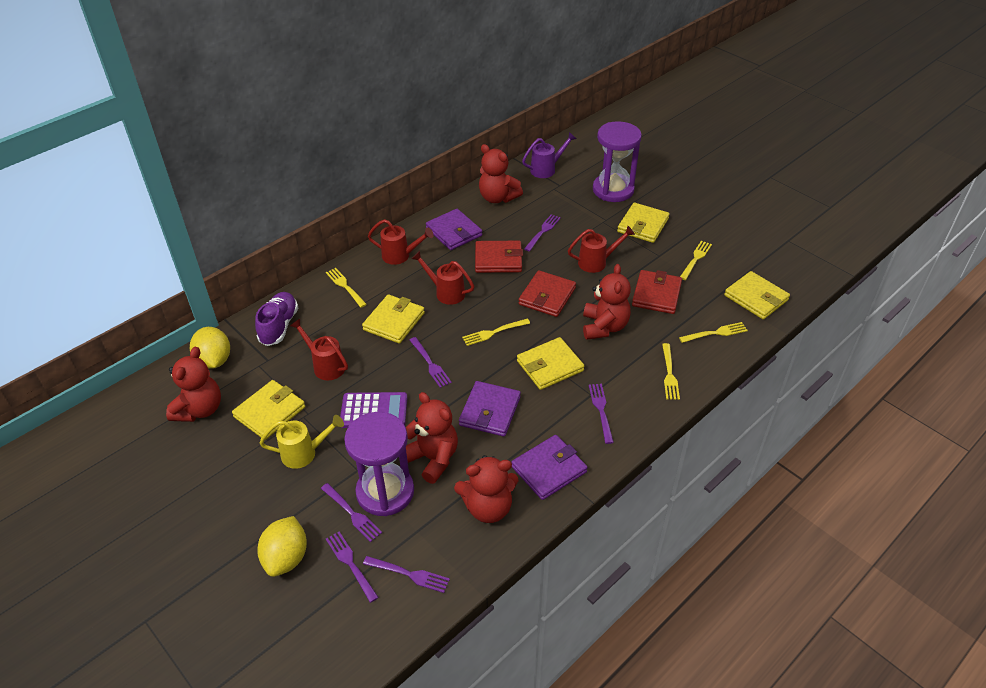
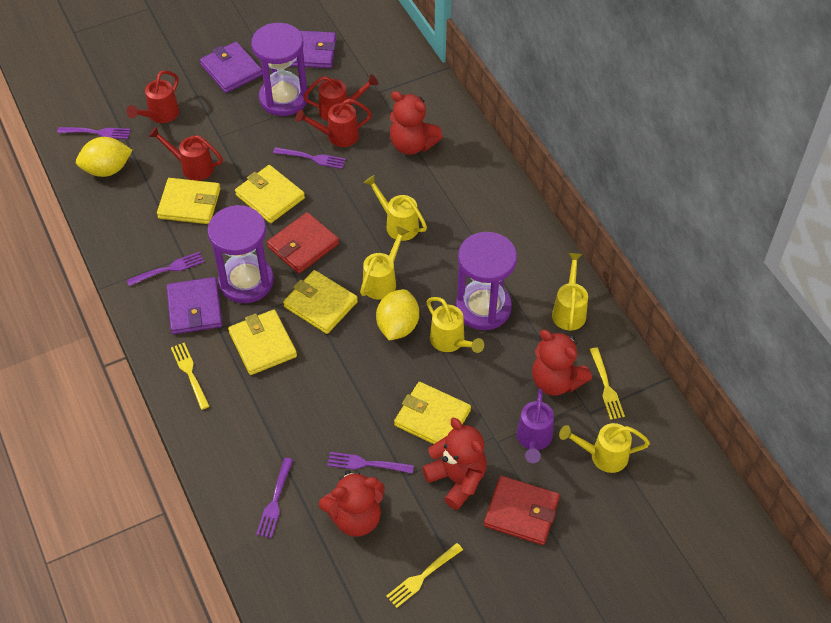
purple calculator: [340,392,407,428] = 1 -> none = 0
purple fork: [321,483,382,542] [326,532,379,603] [363,556,450,593] [409,337,452,388] [524,214,561,252] [589,384,614,444] = 6 -> [57,127,131,139] [127,252,204,286] [256,458,293,538] [273,147,346,169] [327,452,414,474] = 5
purple hourglass: [344,412,414,516] [593,121,642,202] = 2 -> [207,205,274,303] [251,23,309,116] [456,232,517,330] = 3
purple shoe: [255,292,298,346] = 1 -> none = 0
red teddy bear: [166,347,221,422] [406,392,458,484] [454,455,519,523] [479,144,523,203] [583,264,631,340] = 5 -> [319,470,385,537] [390,91,443,155] [422,418,487,510] [532,330,592,396] = 4
red wallet: [475,241,523,273] [519,270,576,317] [632,270,682,314] = 3 -> [267,212,339,274] [484,476,560,545] = 2
yellow fork: [326,268,367,308] [462,319,530,346] [662,343,680,400] [679,322,748,343] [680,241,712,280] = 5 -> [171,343,209,410] [386,543,463,608] [590,347,625,420] = 3
yellow watering can: [259,415,344,469] = 1 -> [360,226,409,300] [364,175,427,241] [426,297,484,353] [552,253,588,331] [559,423,650,473] = 5

